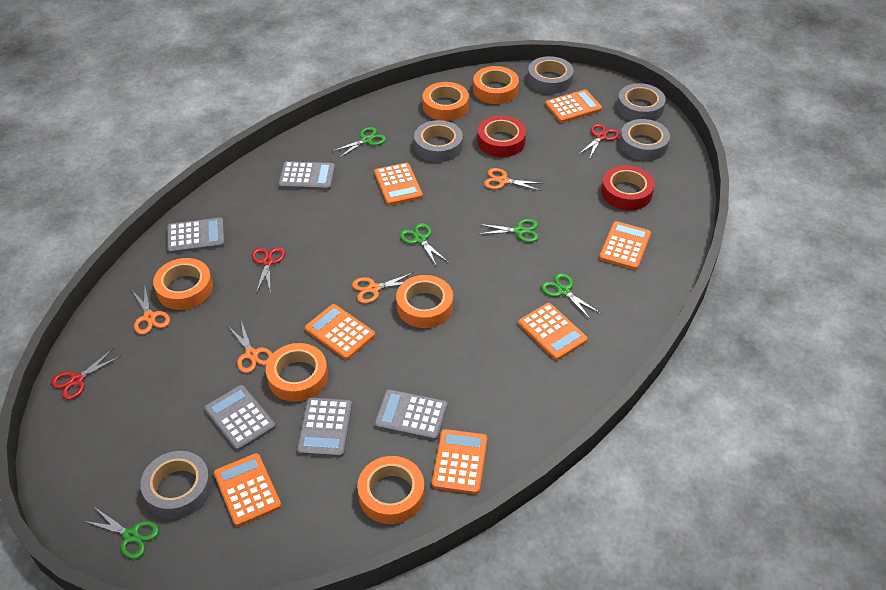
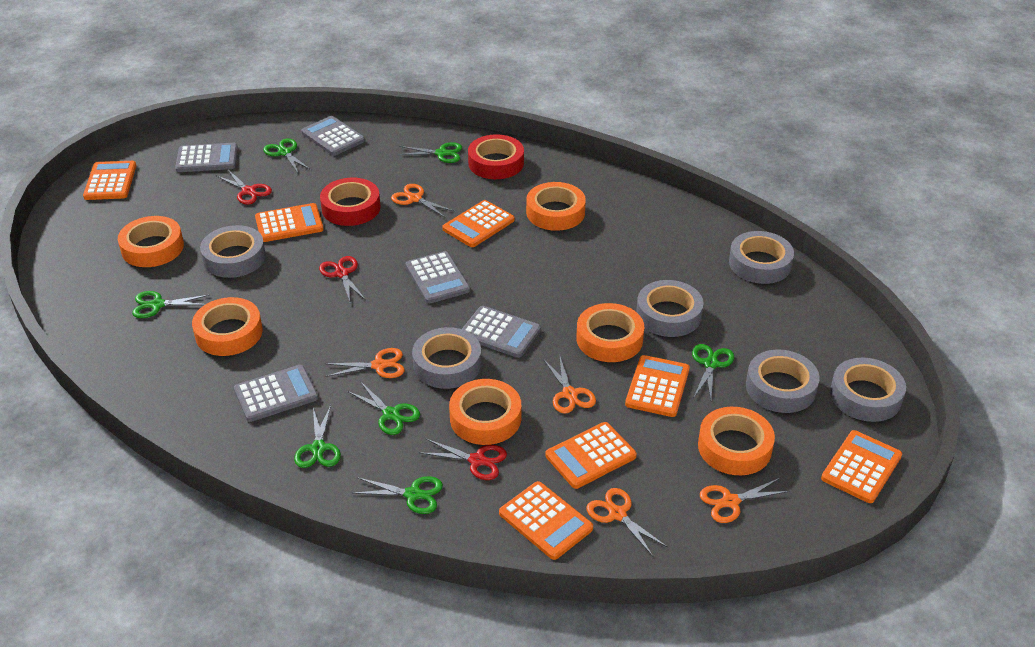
green scissors: [84,506,159,559] [331,127,386,158] [400,223,448,267] [478,219,539,242] [541,273,600,319] = 5 -> [132,291,209,318] [263,138,311,173] [294,405,341,468] [347,381,420,435] [353,476,443,514] [397,142,462,163] [692,344,734,399] = 7
grey tape: [140,451,212,519] [414,120,463,162] [527,56,574,94] [617,83,666,121] [619,119,670,161] = 5 -> [200,225,266,278] [412,327,482,389] [636,280,704,337] [729,231,794,284] [746,350,820,413] [830,357,906,422] = 6
orange scissors: [131,287,170,335] [227,321,272,373] [352,273,412,303] [484,168,541,191] = 4 -> [324,348,405,378] [391,184,454,218] [543,354,596,414] [586,488,667,556] [700,478,790,523] = 5

